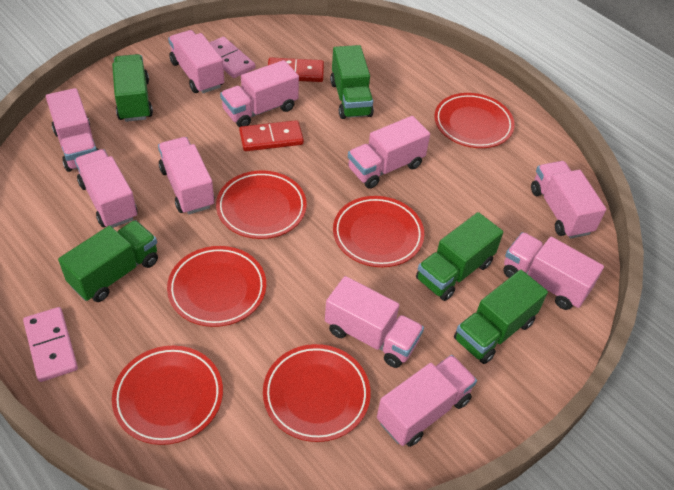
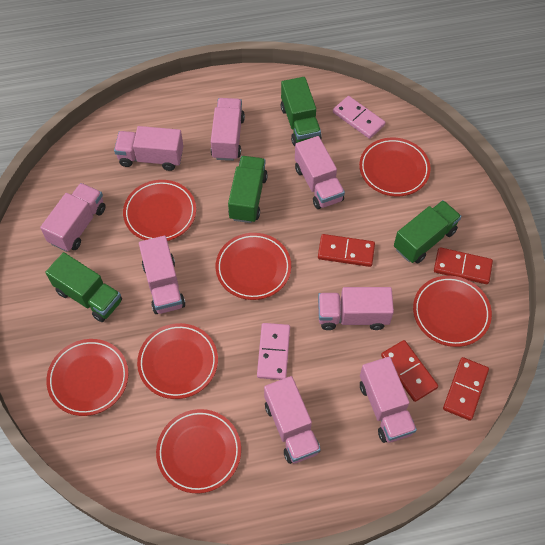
green truck: [58,220,158,302] [112,54,153,122] [330,45,374,119] [416,212,503,301] [454,270,548,364] = 5 -> [45,252,122,322] [228,156,268,223] [281,77,322,146] [394,200,461,264] = 4
pink truck: [46,88,99,172] [74,149,138,228] [158,137,215,214] [168,30,224,93] [220,60,299,128] [325,276,424,368] [348,116,430,189] [377,355,477,447] [503,232,604,310] [531,161,606,239] = 10 -> [40,183,106,252] [114,126,183,171] [139,236,185,314] [211,98,245,161] [264,376,321,464] [295,136,345,209] [318,287,394,330] [360,357,417,443] = 8
red domino: [239,120,304,151] [268,57,324,82] = 2 -> [318,234,375,267] [381,340,438,402] [434,247,493,284] [443,357,489,420] = 4
red plate: [112,346,223,445] [167,246,266,327] [216,171,307,239] [263,344,371,442] [333,196,424,267] [434,93,514,148] = 6 -> [46,339,128,416] [123,180,196,241] [137,323,218,399] [156,409,241,493] [216,233,291,300] [359,138,431,196] [413,276,492,347] = 7

